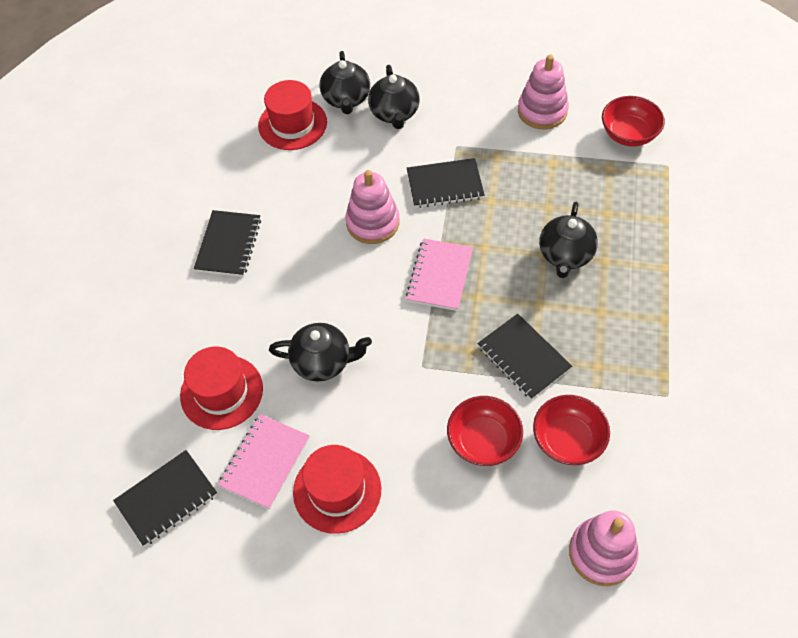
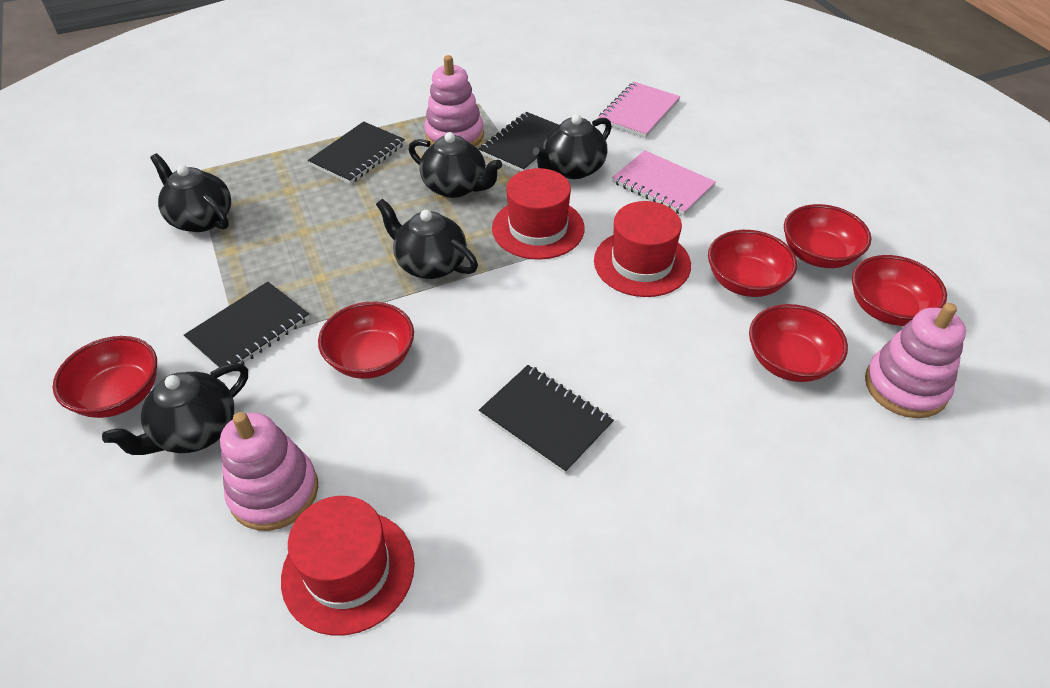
black teapot: [269,323,372,382] [320,51,370,114] [368,65,420,129] [539,202,598,278] = 4 -> [102,363,248,455] [150,153,231,232] [376,199,478,279] [409,132,502,198] [533,114,612,179] = 5
red bowl: [447,396,523,466] [533,395,610,465] [602,96,665,147] = 3 -> [53,336,157,418] [318,302,414,379] [708,230,797,297] [749,304,848,382] [784,204,871,268] [852,255,947,326] = 6

